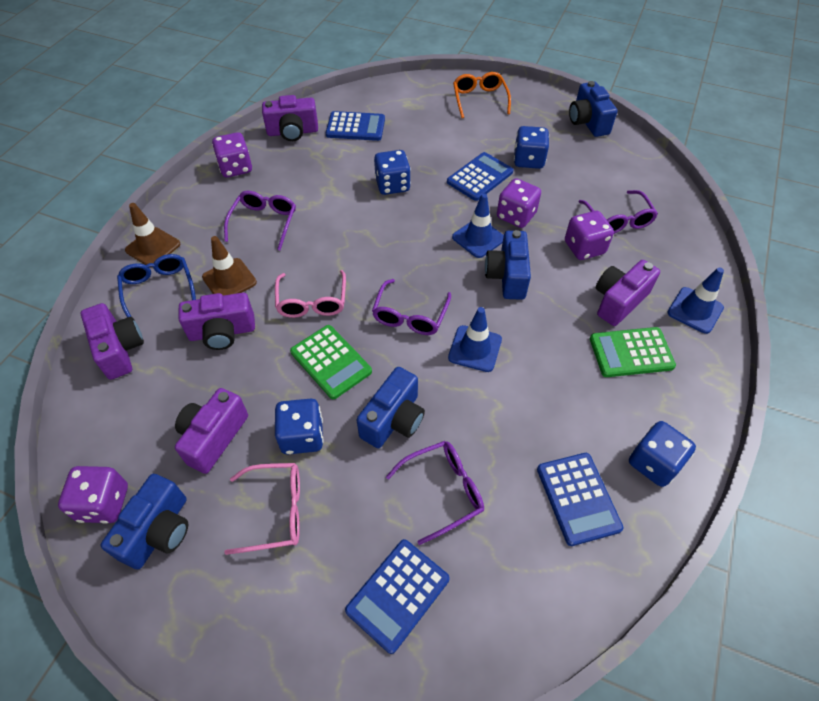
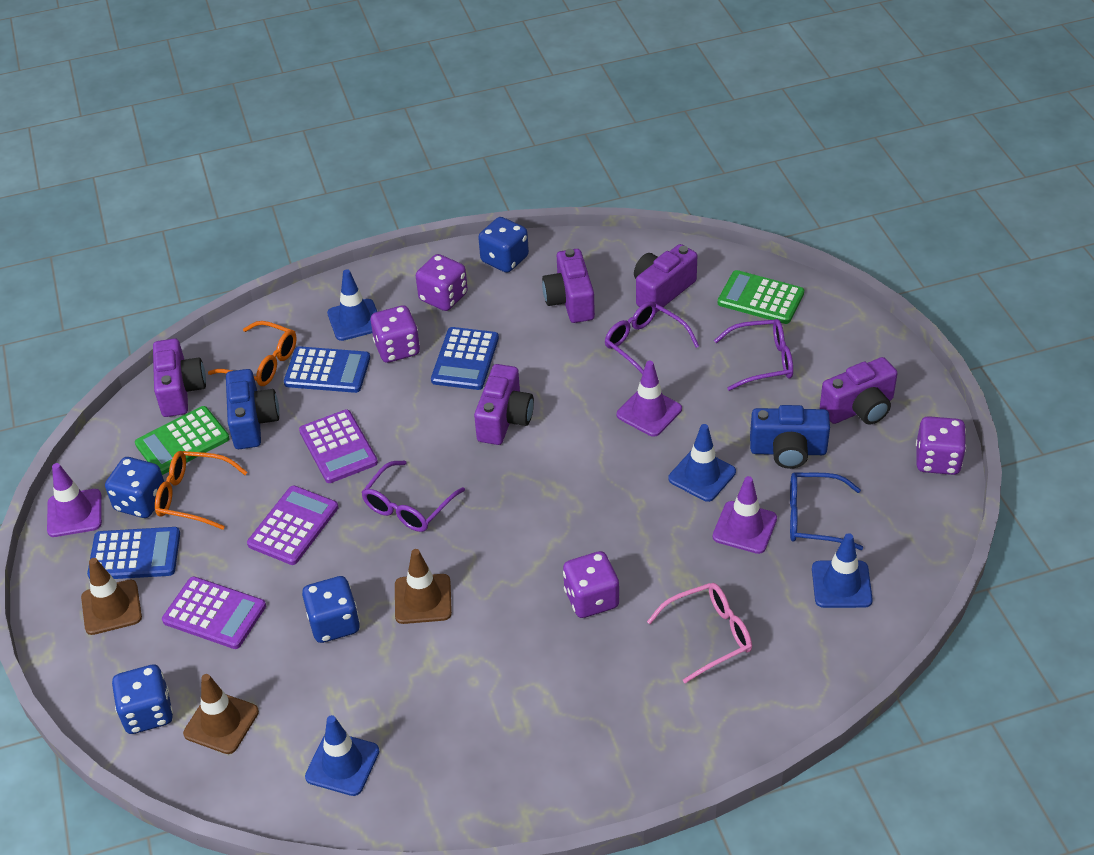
blue calculator: [326,111,385,141] [345,539,450,654] [447,152,514,201] [537,453,624,546] = 4 -> [87,527,180,579] [284,346,370,393] [431,327,499,390] = 3
blue camera: [101,474,188,569] [357,367,425,448] [485,230,531,300] [569,81,617,137] = 4 -> [226,369,279,449] [750,405,830,469] = 2
blue traffic cone: [448,307,502,372] [452,194,504,258] [667,267,724,334] = 3 -> [305,715,379,796] [327,269,377,341] [668,424,736,502] [812,533,873,608] = 4
brown traffic cone: [125,203,180,265] [202,236,257,296] = 2 -> [81,558,142,635] [183,674,259,754] [395,549,452,624] = 3
orange glasses: [453,72,511,118] = 1 -> [155,451,248,530] [208,321,297,386] = 2
pink glasses: [224,463,300,555] [275,270,346,318] = 2 -> [647,583,752,683] = 1
purple calculator: none = 0 -> [162,577,266,649] [247,486,338,565] [299,409,378,483] = 3
purple glasses: [224,191,296,250] [372,279,451,335] [386,441,484,545] [579,190,658,234] = 4 -> [361,461,465,532] [605,301,699,374] [714,319,793,391] = 3
purple traffic cone: none = 0 -> [47,463,102,537] [617,361,682,437] [713,476,777,554] = 3

